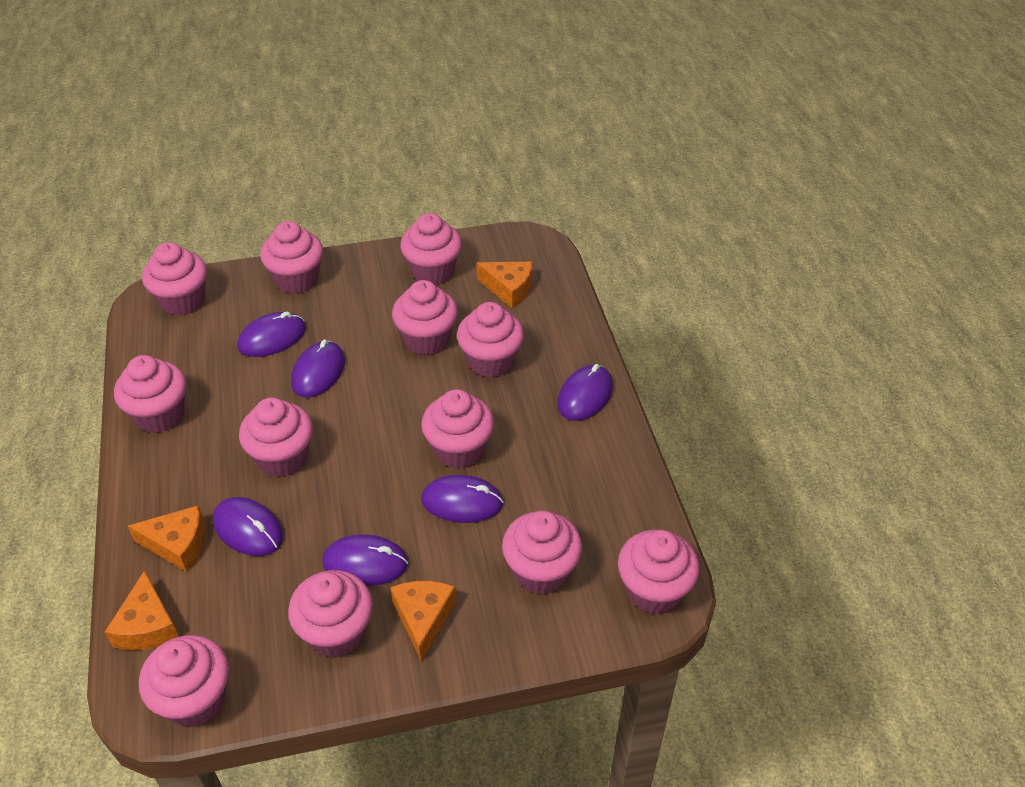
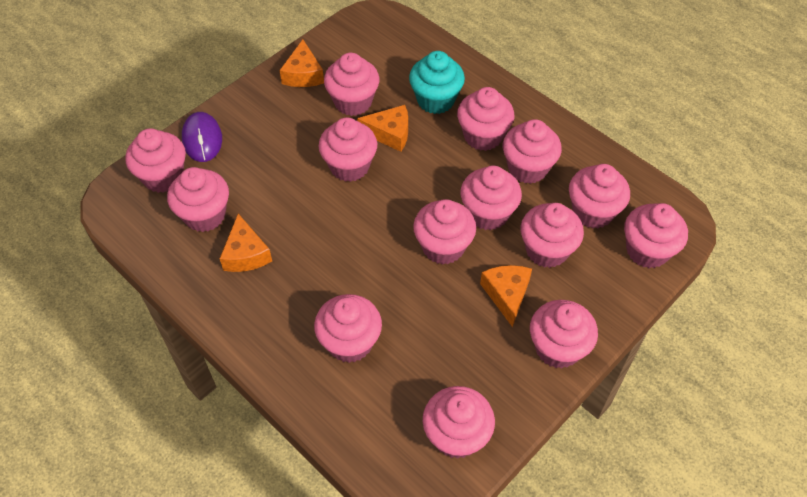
pink cupcake: [114,355,186,433] [139,635,229,727] [142,242,207,316] [239,397,313,477] [260,221,323,294] [288,570,373,658] [392,280,458,355] [400,213,462,285] [421,389,494,469] [457,302,524,378] [502,511,582,594] [618,530,699,614] = 12 -> [125,128,186,193] [167,167,229,232] [314,294,382,363] [318,117,377,182] [324,53,379,116] [413,199,476,265] [423,386,495,459] [457,87,515,151] [461,165,522,230] [503,119,562,184] [521,203,584,268] [530,300,598,369] [569,164,630,228] [624,203,688,268] = 14
purple mouse: [213,497,283,556] [237,312,306,357] [291,340,345,398] [322,534,408,586] [421,475,503,523] [557,364,613,421] = 6 -> [182,112,222,162] = 1
turquoise cupcake: none = 0 -> [409,51,465,114] = 1

